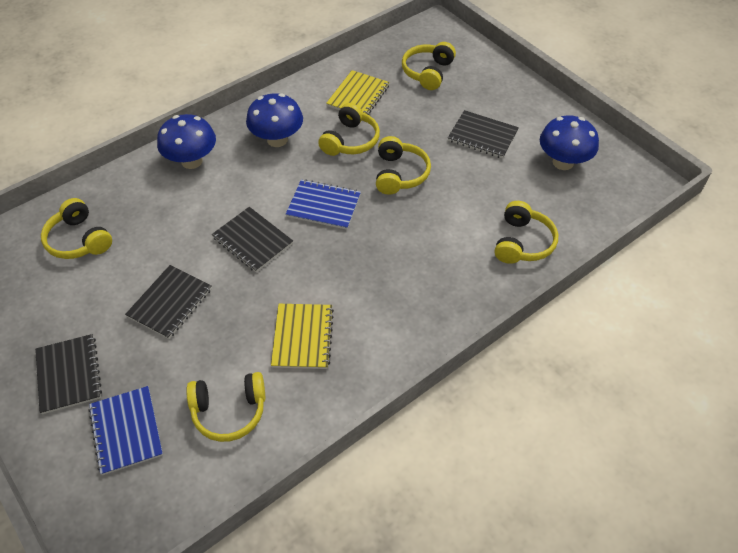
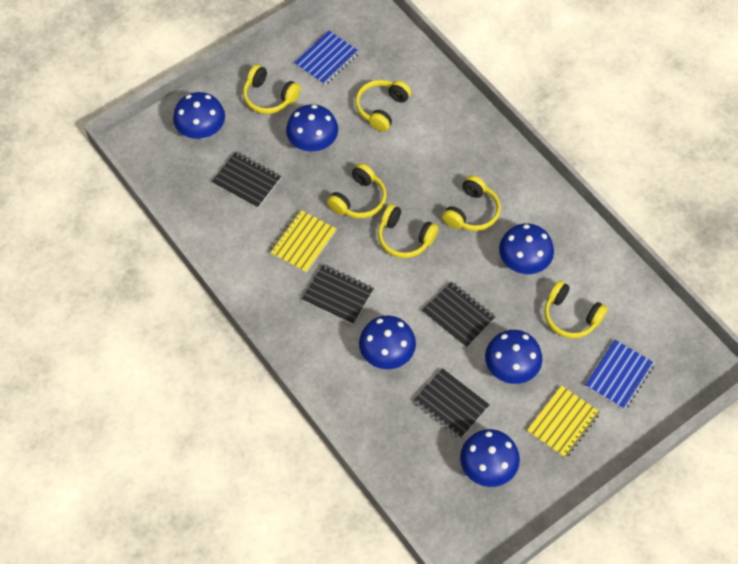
blue mushroom: [157,114,216,169] [246,93,303,147] [540,115,599,170] = 3 -> [173,92,225,139] [286,104,338,152] [359,315,416,369] [460,429,520,487] [485,330,542,384] [499,223,554,274] = 6

